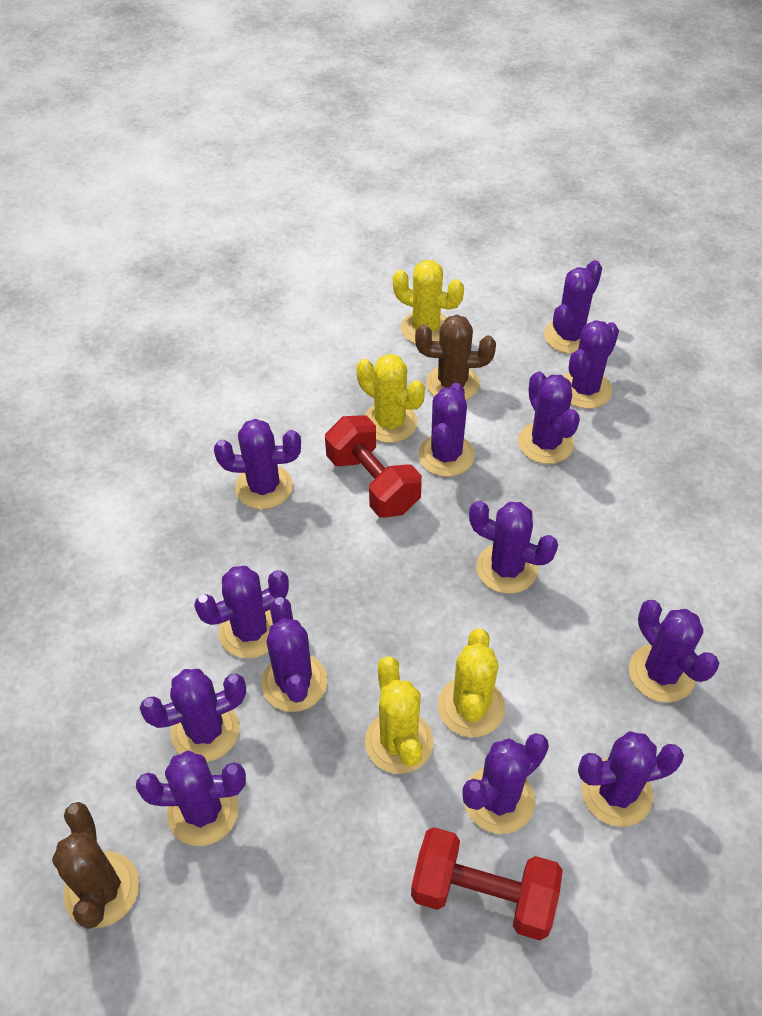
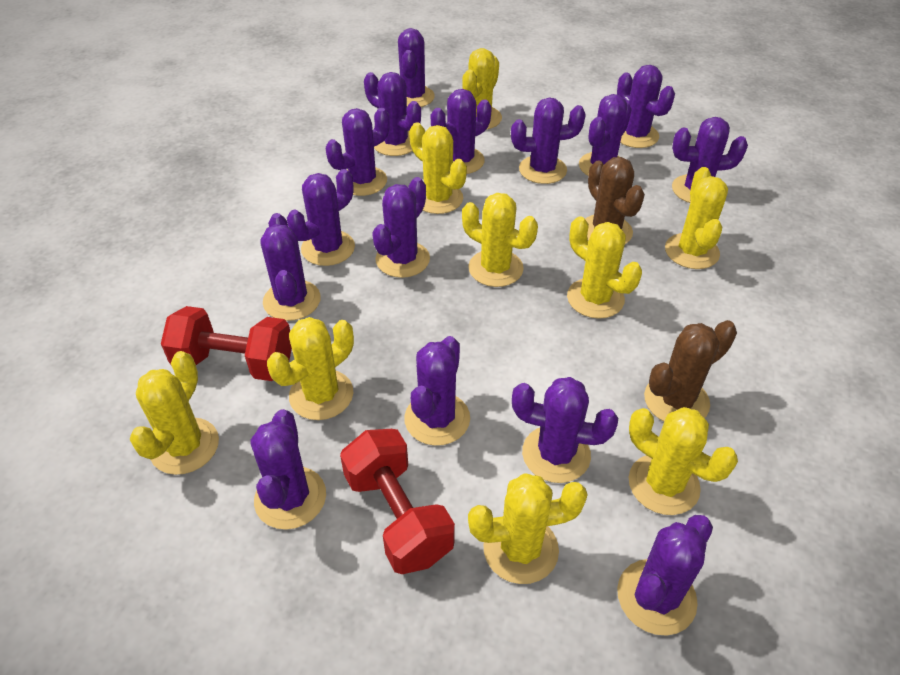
purple cactus: [136,750,246,846] [140,669,246,762] [194,566,289,658] [214,419,301,509] [261,597,327,712] [418,383,475,477] [462,733,549,834] [469,501,558,594] [518,371,580,464] [544,260,602,354] [563,320,619,409] [578,731,684,827] [629,600,719,703] = 13 -> [251,409,326,530] [261,213,321,321] [287,169,355,266] [326,108,390,196] [364,72,421,156] [372,177,430,278] [398,28,435,107] [404,336,470,446] [431,89,492,174] [511,97,586,184] [512,377,618,483] [579,94,632,176] [617,65,675,148] [617,515,713,636] [672,117,748,203] = 15
yellow cactus: [357,354,425,443] [365,656,434,774] [393,260,464,344] [438,629,505,737] = 4 -> [129,351,219,475] [267,317,354,420] [409,122,467,214] [462,48,502,130] [462,193,538,287] [468,473,588,584] [567,216,642,319] [629,407,738,515] [665,167,728,269] = 9

